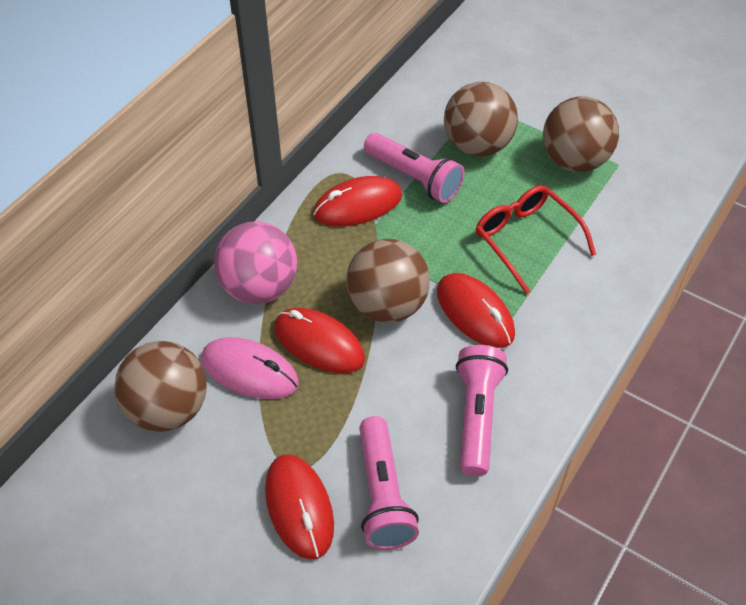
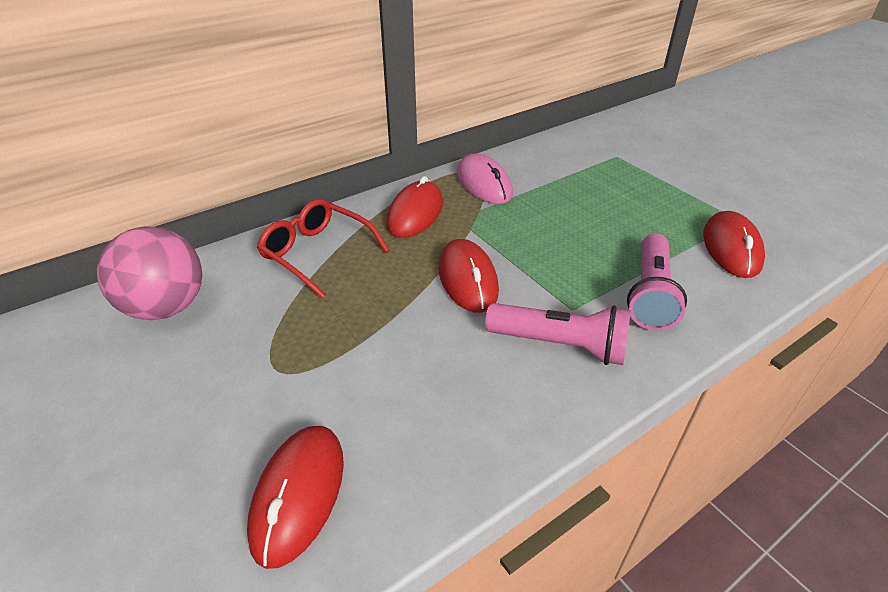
brown ball: [114,341,207,432] [346,239,430,323] [444,82,518,156] [543,96,619,172] = 4 -> none = 0
pink flashlight: [359,416,419,550] [364,133,464,203] [456,345,508,476] = 3 -> [485,303,631,365] [627,234,687,331] = 2

